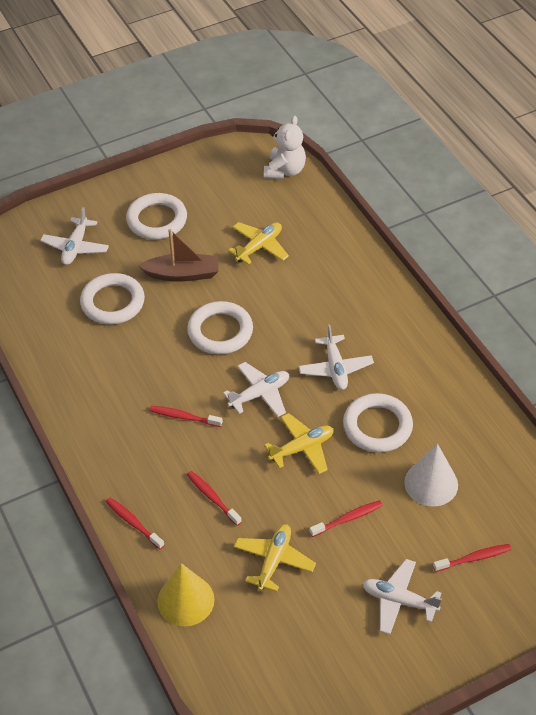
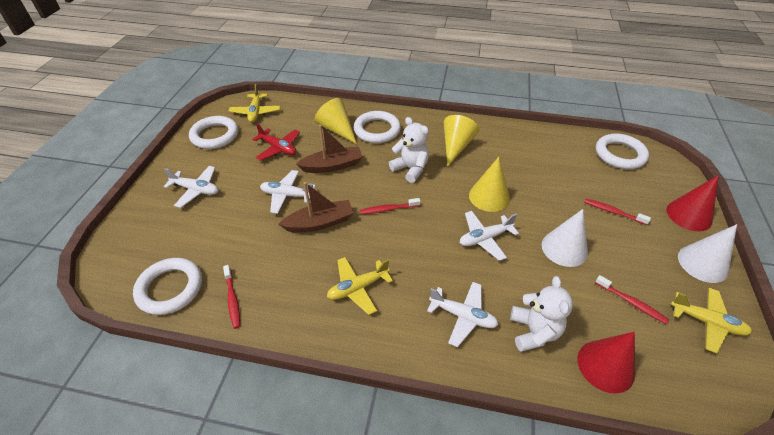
brown boat: [138,229,219,282] = 1 -> [278,182,354,233] [296,125,363,173] = 2
red cone: none = 0 -> [578,332,635,394] [666,175,719,232] = 2
red plane: none = 0 -> [252,124,300,161] = 1
red toothbrush: [106,498,164,549] [149,406,223,427] [187,471,242,526] [309,500,383,537] [433,544,511,572] = 5 -> [223,265,240,329] [360,198,421,215] [584,198,651,225] [595,275,669,324] = 4
white cone: [404,444,458,507] = 1 -> [542,209,588,267] [678,224,737,283] = 2
white teddy bear: [264,116,306,179] = 1 -> [389,117,429,183] [510,276,573,352] = 2
yellow cone: [157,563,215,626] = 1 -> [314,98,357,144] [444,115,479,167] [469,157,510,212] = 3

